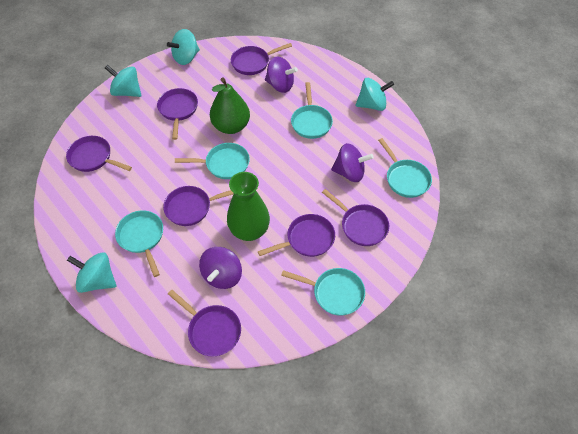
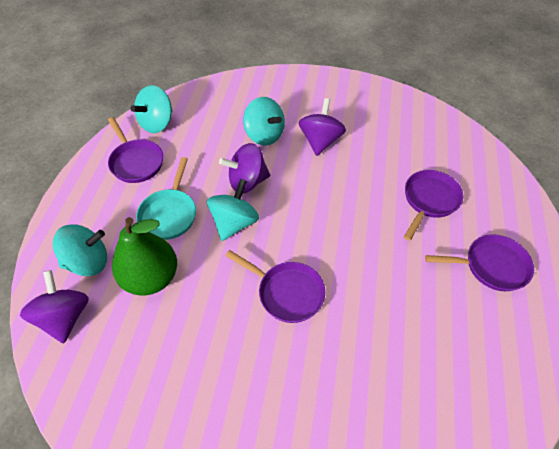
green vase: [227,172,270,241] = 1 -> none = 0
purple pan: [66,136,132,172] [157,88,198,140] [163,186,234,226] [168,290,241,356] [231,43,292,75] [258,214,335,257] [322,189,389,246] = 7 -> [108,117,163,183] [225,250,325,323] [404,170,463,241] [425,234,534,291] = 4
turquoise pan: [115,210,163,277] [175,143,250,179] [281,268,365,316] [291,82,333,139] [378,138,432,198] = 5 -> [136,157,196,240] = 1

